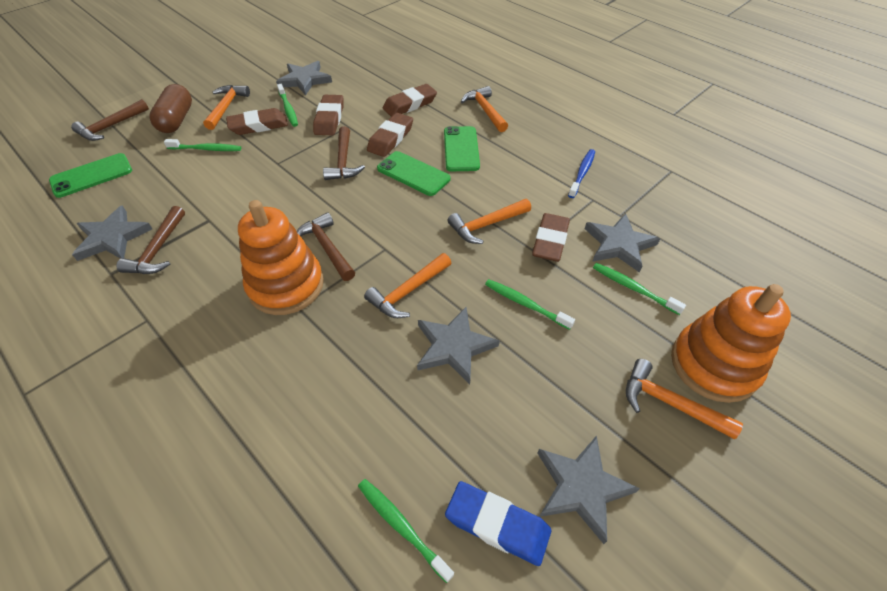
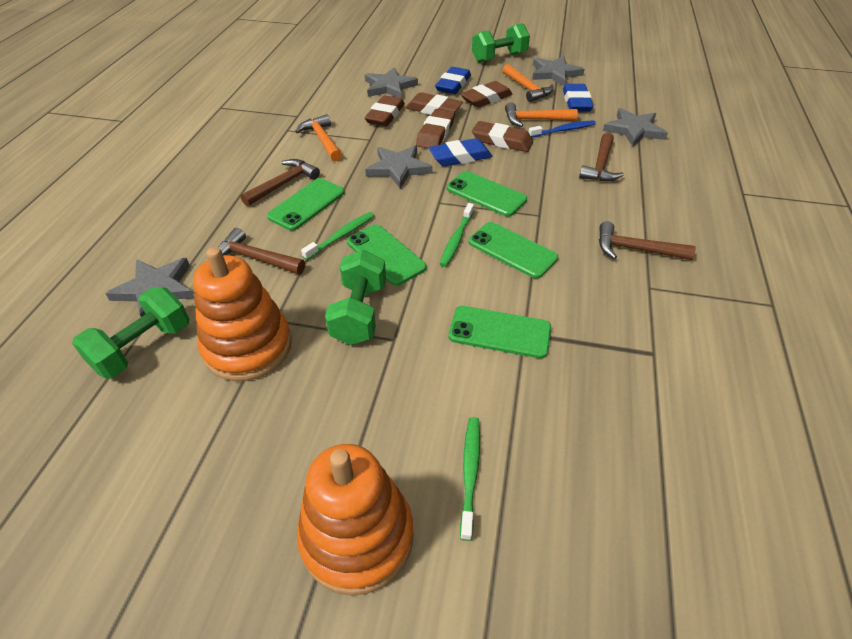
blue eraser: [445,481,551,566] = 1 -> [429,138,493,166] [435,67,471,94] [563,84,593,112] = 3
brown capsule: [149,84,192,133] = 1 -> none = 0
green dumbbell: none = 0 -> [72,287,189,379] [325,250,386,345] [472,23,530,63] = 3
green phone: [49,153,132,198] [377,151,450,196] [444,126,480,171] = 3 -> [267,178,345,231] [347,224,426,286] [447,171,527,216] [449,306,551,358] [469,222,558,278] = 5
green toothbrush: [164,139,241,151] [277,84,298,127] [358,479,454,583] [485,279,575,330] [593,263,686,315] = 5 -> [301,212,375,260] [440,203,474,267] [460,417,480,541] = 3
orange hammer: [203,85,250,130] [364,253,451,318] [448,199,531,244] [461,86,508,132] [626,359,743,439] = 5 -> [295,114,342,162] [502,64,554,102] [505,102,578,127] = 3

